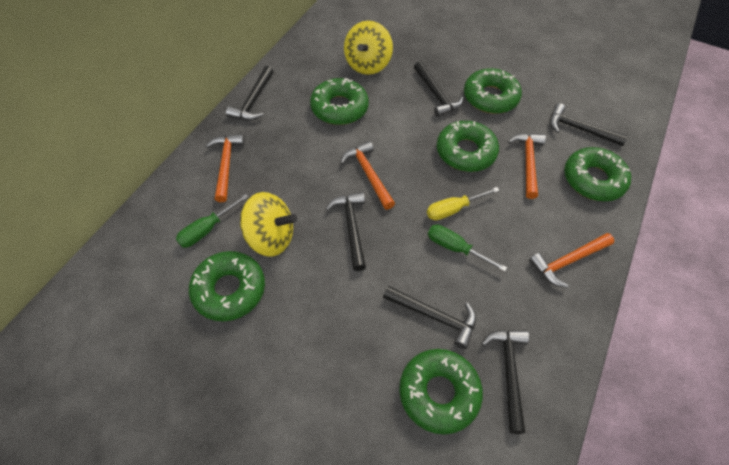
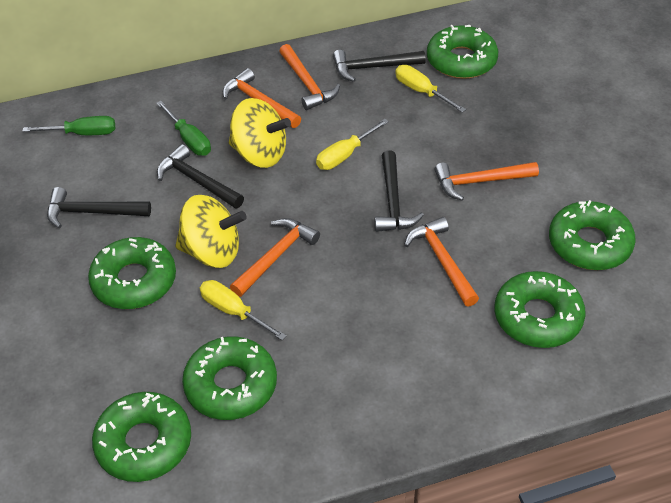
black hammer: [226,66,273,121] [326,192,366,271] [383,286,476,349] [414,61,463,117] [481,330,529,434] [550,103,628,146] = 6 -> [47,187,151,228] [157,144,244,209] [333,50,426,82] [375,150,424,232] = 4
orange hammer: [206,134,245,202] [340,141,395,210] [508,133,546,199] [529,233,614,288] = 4 -> [223,68,301,128] [230,218,320,297] [279,44,340,110] [404,217,479,307] [434,162,539,201] = 5
yellow screwdriver: [427,187,500,220] = 1 -> [200,280,286,340] [316,119,389,170] [395,65,466,113] = 3

